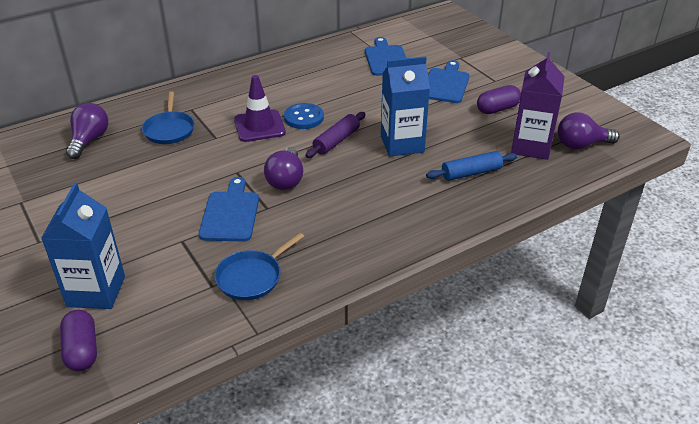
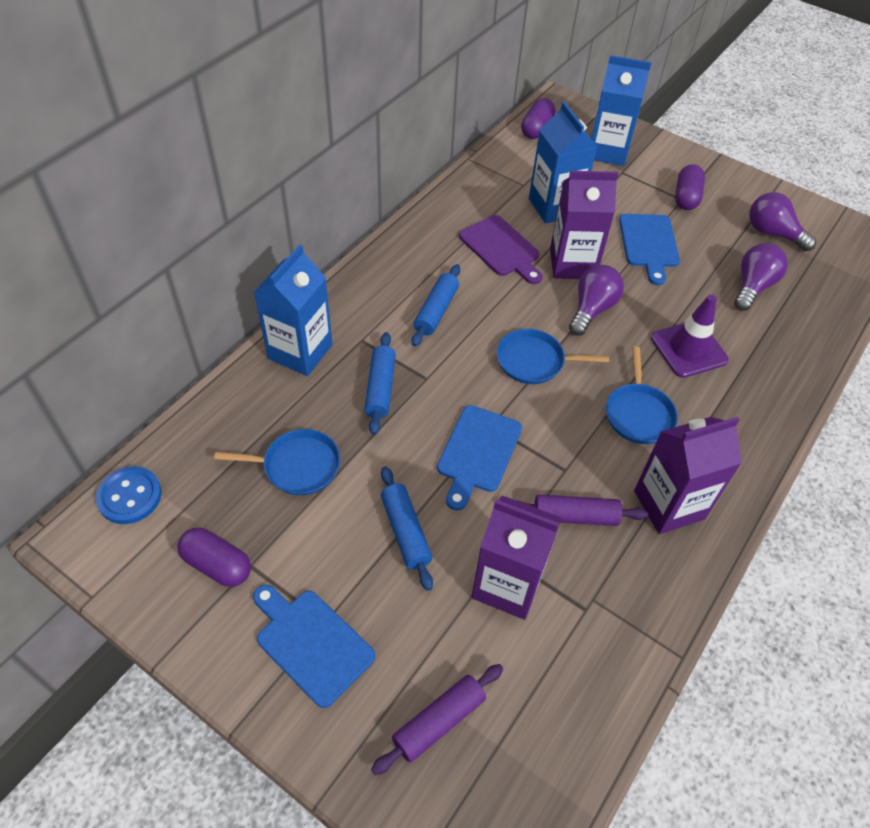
blue carton: [41,183,125,309] [381,56,430,156] = 2 -> [254,245,332,376] [529,102,597,223] [591,55,652,166] = 3
blue pan: [142,91,195,144] [214,233,304,300] = 2 -> [214,429,340,495] [497,329,609,384] [606,347,678,444] = 3
blue rolling pin: [426,151,517,181] = 1 -> [364,332,396,435] [381,466,433,591] [412,264,460,346] = 3
purple capsule: [60,310,97,371] [477,85,521,114] = 2 -> [177,527,251,587] [521,98,555,139] [675,164,705,210] = 3
purple carton: [511,52,565,160] = 1 -> [472,496,561,620] [550,171,618,279] [634,417,742,534] = 3
purple cutting board: none = 0 -> [459,215,542,284] = 1
purple rolling pin: [305,112,365,158] = 1 -> [371,664,503,775] [516,494,648,526] = 2

